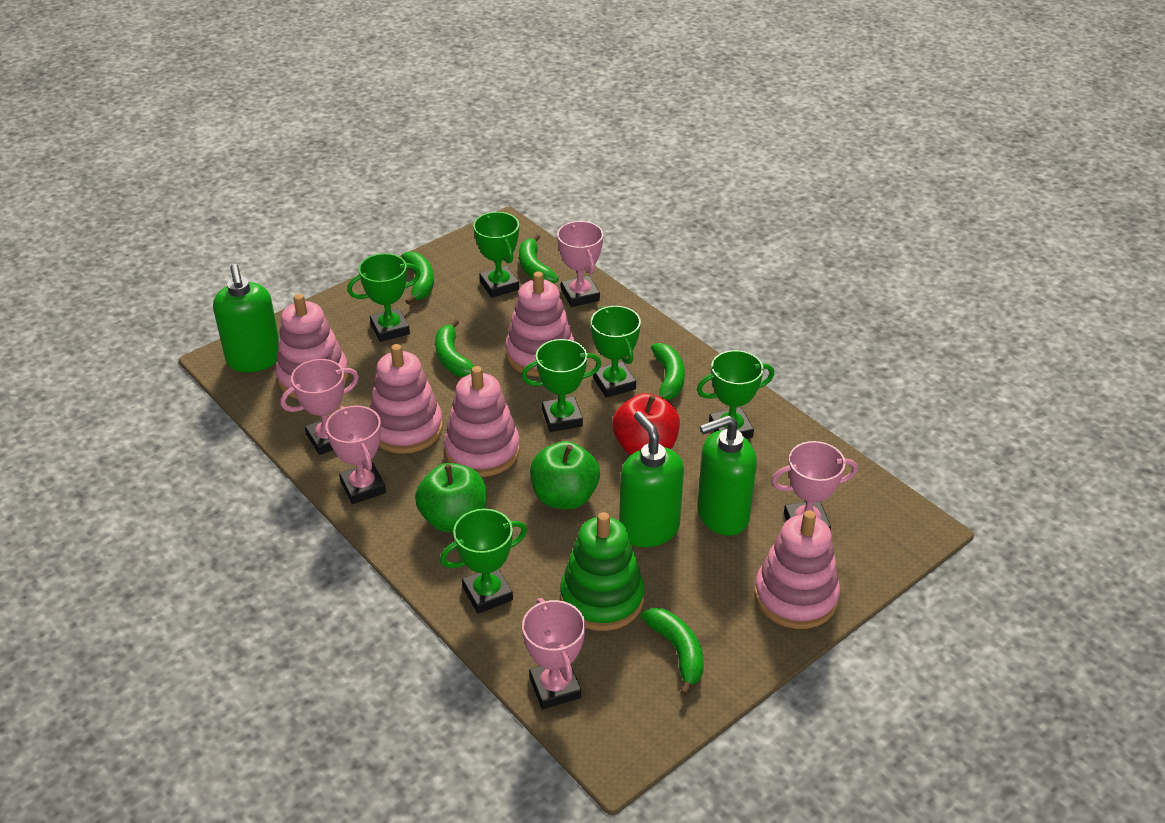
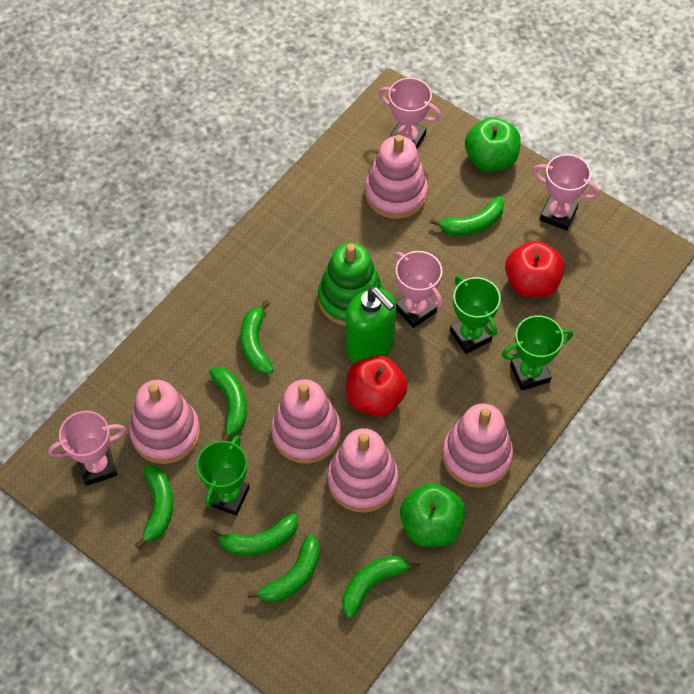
green banana: [401,251,434,305] [435,319,475,377] [519,234,559,283] [641,608,704,696] [651,343,685,400] = 5 -> [135,465,173,549] [209,367,247,441] [209,513,298,555] [240,300,274,374] [247,534,320,602] [342,555,420,618] [430,196,504,236] = 7
green soap dispenser: [213,264,279,372] [619,411,684,547] [697,415,757,536] = 3 -> [346,287,396,363] = 1
green trophy: [347,253,421,342] [440,509,527,614] [473,212,519,298] [521,339,602,432] [591,306,641,398] [697,350,774,439] = 6 -> [196,435,250,516] [450,276,501,354] [501,315,573,391] = 3
pink trophy: [280,359,359,455] [326,406,386,504] [522,598,585,709] [557,221,603,307] [771,441,858,530] = 5 -> [48,411,126,486] [378,78,441,149] [394,251,443,328] [533,154,600,231] = 4
red apple: [612,393,680,455] = 1 -> [346,356,408,416] [505,241,565,297] = 2

